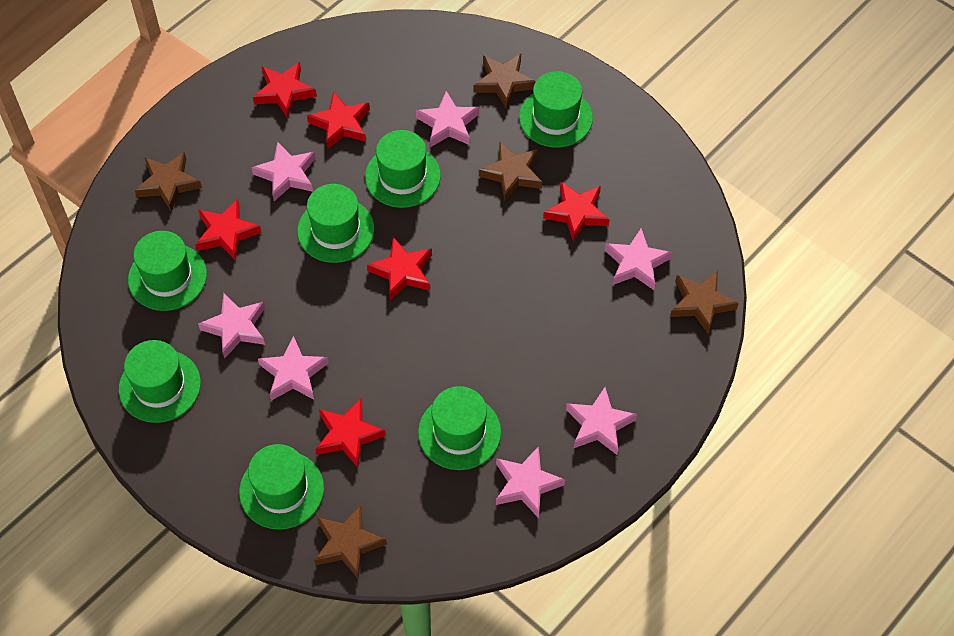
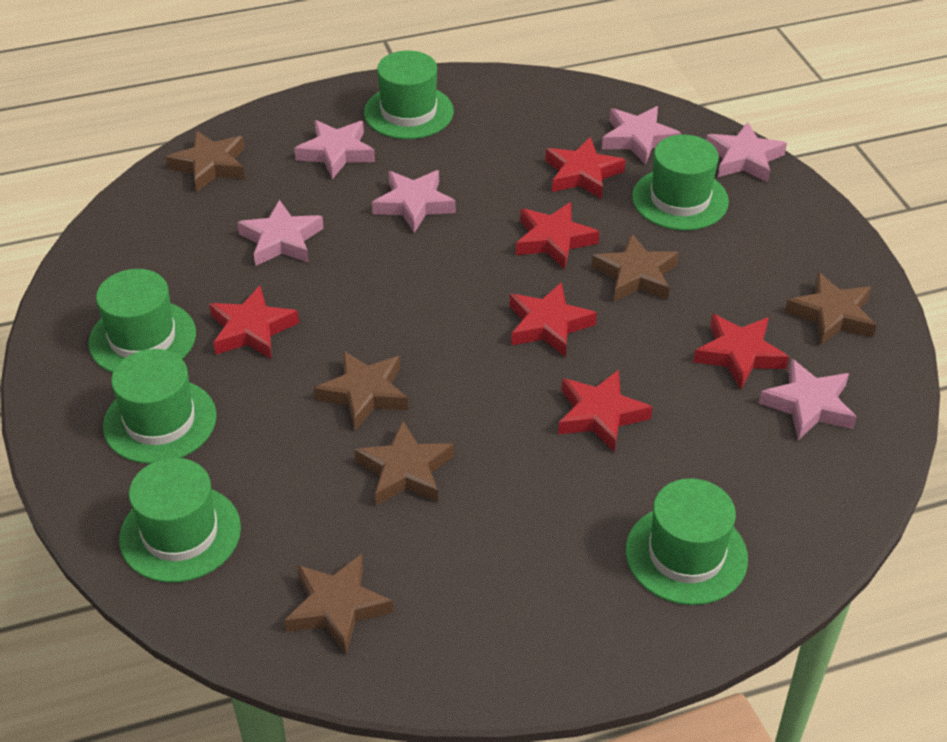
brown star: [135,152,202,212] [314,505,387,579] [474,54,536,109] [479,141,542,201] [670,271,739,335] = 5 -> [166,131,245,192] [284,554,393,654] [314,351,409,430] [354,420,454,506] [591,234,679,301] [785,272,877,346] = 6
green hat: [119,340,201,423] [128,231,207,311] [239,444,324,530] [297,184,375,263] [365,130,441,208] [418,386,501,470] [519,71,593,148] = 7 -> [88,269,196,373] [103,349,217,464] [119,458,241,582] [364,50,454,139] [626,478,748,605] [632,135,729,230] = 6
pink star: [198,293,265,359] [251,141,316,201] [258,336,329,401] [416,91,479,147] [496,446,565,518] [566,387,637,455] [605,228,672,290] = 7 -> [237,200,324,266] [294,120,375,179] [372,170,456,233] [602,106,681,165] [706,122,787,182] [759,358,857,440] = 6

